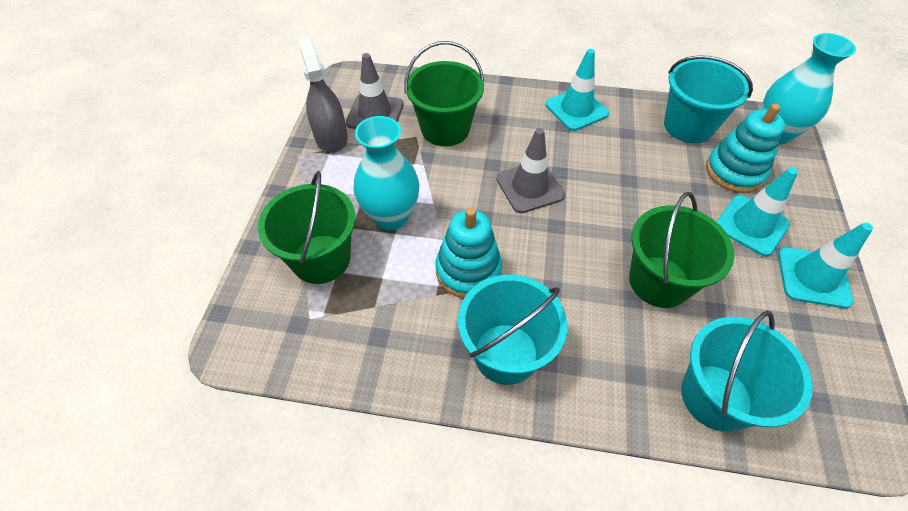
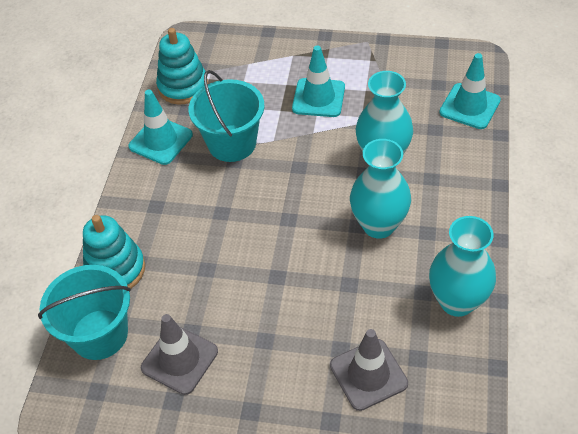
green bucket: [258,171,356,284] [404,41,484,146] [629,192,735,308] = 3 -> none = 0
grey spray bottle: [298,37,348,153] = 1 -> none = 0
turquoise bucket: [458,275,568,385] [664,55,753,143] [681,311,813,432] = 3 -> [38,265,131,360] [189,70,265,162] = 2
turquoise vase: [354,116,419,230] [762,33,856,145] = 2 -> [350,139,411,239] [356,71,413,154] [429,216,496,317] = 3

